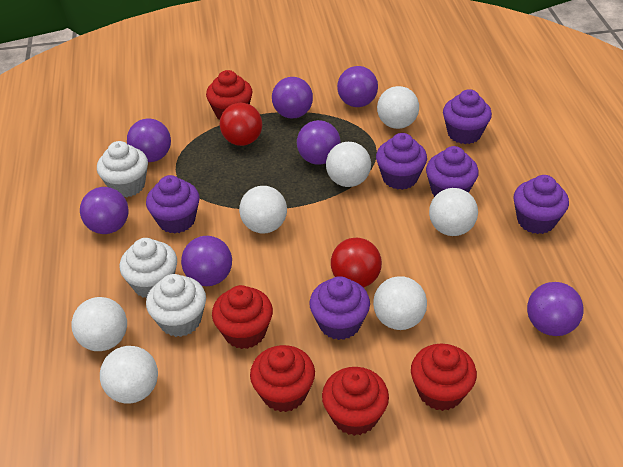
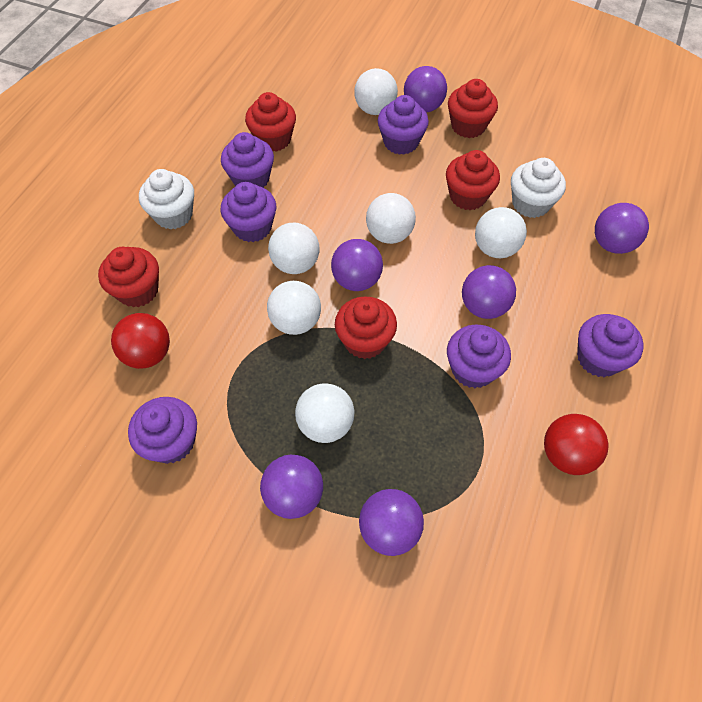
purple ball: [80,187,129,234] [127,118,171,162] [181,236,232,286] [272,77,313,119] [297,120,341,165] [337,66,378,107] [527,282,584,336] = 7 -> [260,455,323,519] [331,239,383,291] [359,489,424,556] [404,66,447,113] [462,265,516,319] [595,203,649,254] = 6
white ball: [71,297,127,351] [100,346,158,404] [239,186,287,233] [326,142,371,187] [373,276,427,330] [377,86,419,129] [429,188,478,236] = 7 -> [267,281,321,335] [268,223,319,274] [295,384,355,443] [354,68,398,115] [366,193,416,244] [475,207,527,258] = 6
white cupcake: [97,141,148,198] [120,238,177,298] [146,274,206,337] = 3 -> [139,169,194,230] [511,158,566,218] = 2

